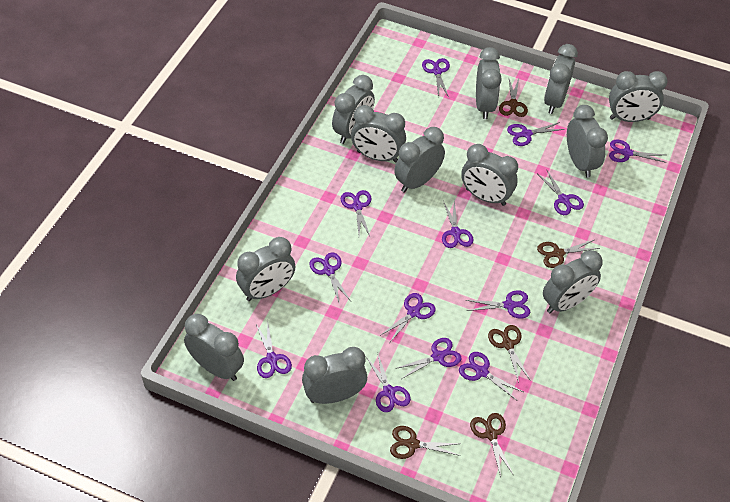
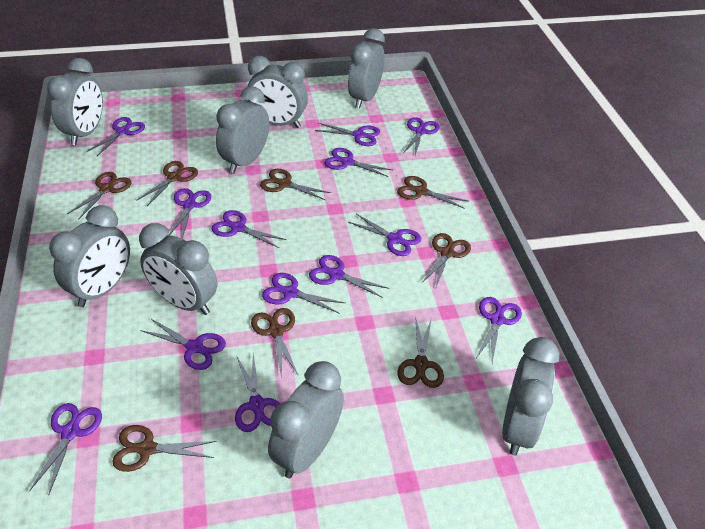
brown scissors: [390,426,460,459] [470,413,513,477] [488,325,531,383] [499,79,528,117] [537,240,600,268] = 5 -> [67,172,132,220] [112,425,217,472] [136,161,198,206] [251,308,299,379] [260,169,331,200] [397,176,468,209] [397,318,444,388] [421,233,471,290] = 8
grey clock: [184,314,244,381] [236,237,295,301] [302,347,367,404] [332,75,375,144] [351,105,406,162] [394,127,445,192] [461,144,518,206] [476,47,502,119] [543,250,603,313] [544,44,578,114] [567,105,608,178] [609,71,668,122] = 12 -> [47,58,103,145] [49,205,130,307] [139,223,218,315] [216,86,269,174] [247,56,308,128] [268,361,344,478] [348,28,385,109] [502,337,560,456] = 8

